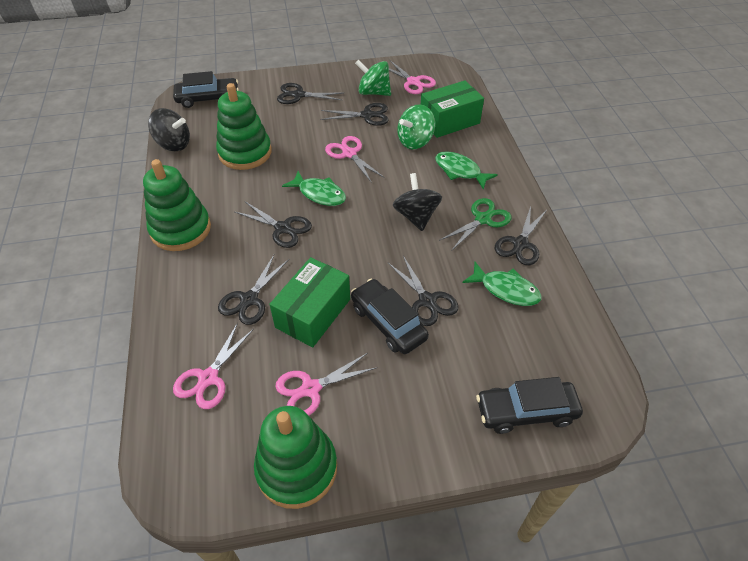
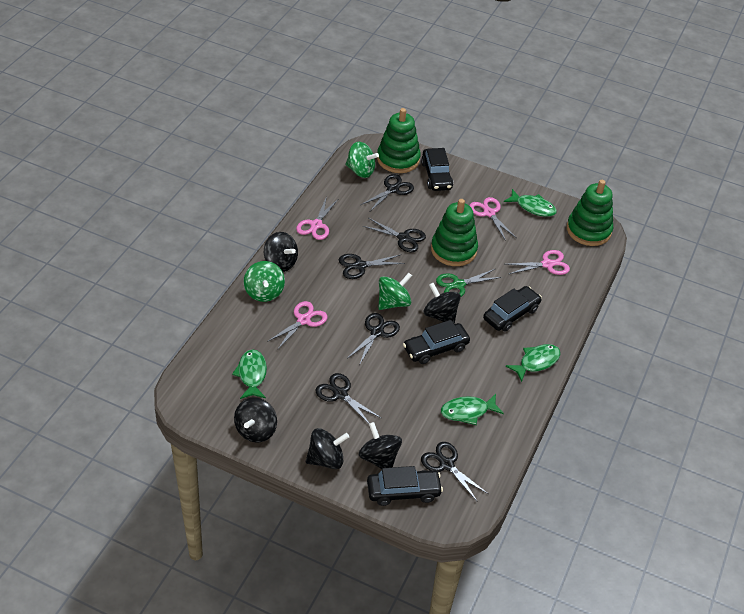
black car: [173,71,239,108] [351,279,429,354] [476,377,583,434] = 3 -> [367,466,443,506] [403,320,470,364] [421,148,453,191] [483,286,542,332] = 4
black spinning top: [148,108,190,151] [393,173,442,231] = 2 -> [234,398,277,442] [264,232,298,272] [306,428,349,469] [359,422,402,469] [424,283,461,324] = 5
green box: [269,257,350,347] [421,81,484,138] = 2 -> none = 0
green fish: [282,171,346,206] [435,151,498,190] [462,262,542,306] = 3 -> [232,349,267,399] [441,394,504,425] [504,189,557,217] [506,344,560,382] = 4
green spinning top: [355,60,391,96] [397,104,435,149] = 2 -> [244,261,285,302] [346,142,379,178] [379,273,412,310] = 3

